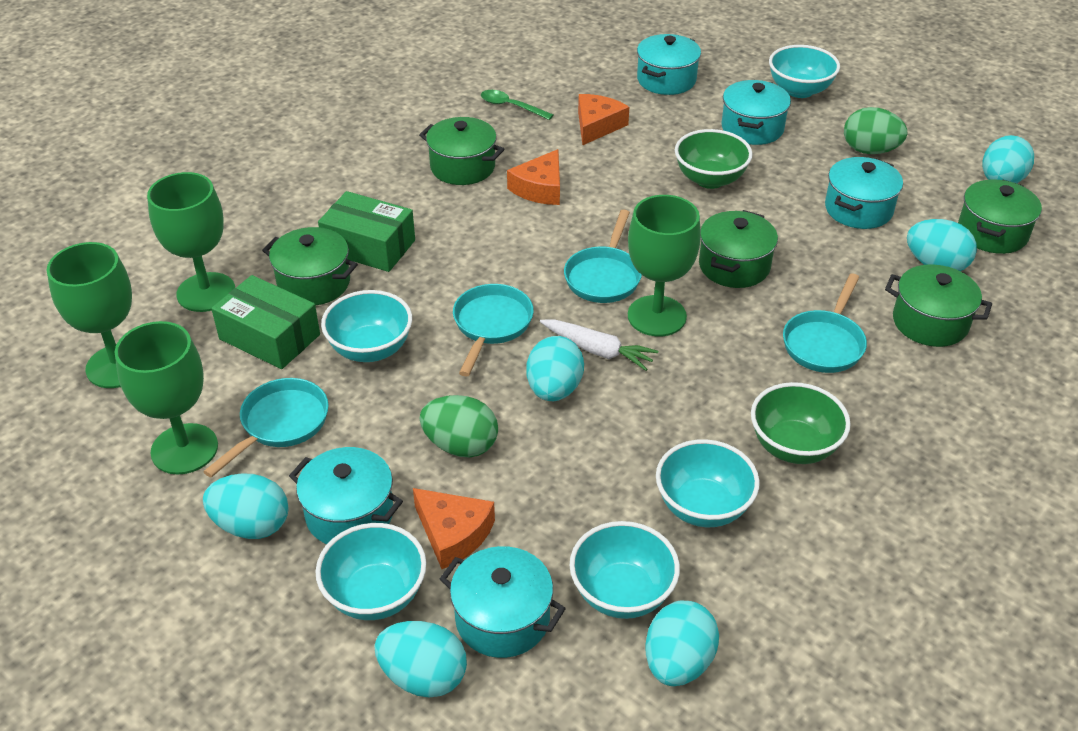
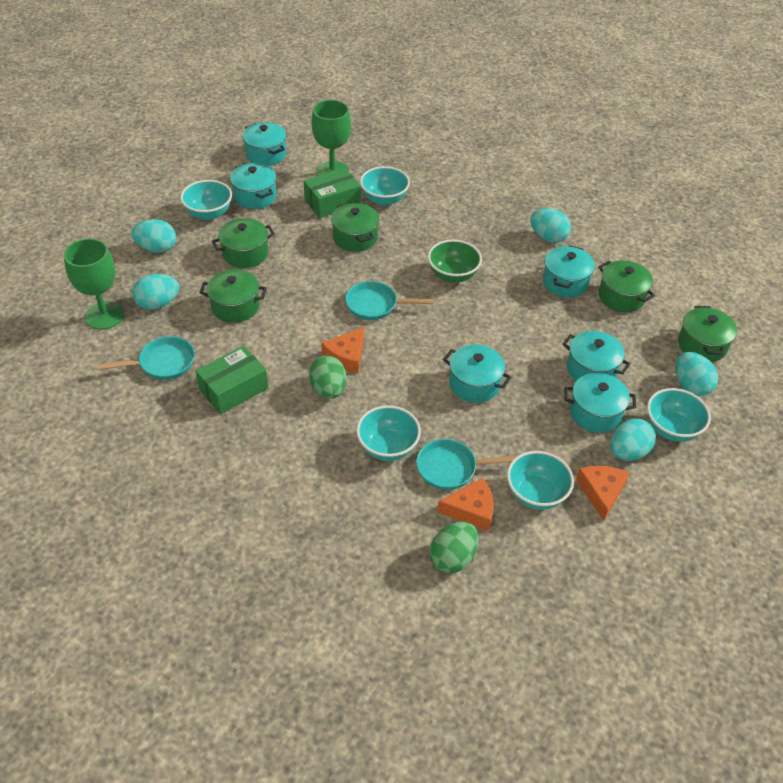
green bowl: [675,129,753,189] [751,382,851,464] = 2 -> [428,239,482,283] = 1
green goblet: [46,242,132,388] [115,321,218,474] [147,172,235,312] [628,195,701,336] = 4 -> [64,238,124,330] [312,100,351,176] = 2
green spoon: [481,90,553,120] = 1 -> none = 0
turquoise egg: [203,473,289,539] [374,621,467,698] [527,336,584,401] [646,600,719,686] [907,219,977,271] [983,135,1034,183] = 6 -> [131,219,176,253] [132,274,179,310] [530,208,571,243] [610,419,656,461] [675,352,718,396] = 5
turquoise pan: [203,378,329,478] [453,284,534,376] [564,210,642,303] [783,273,867,373] = 4 -> [97,336,195,380] [345,281,434,320] [416,439,519,490] = 3
turquoise pot: [289,447,403,544] [440,546,566,658] [637,34,701,95] [721,80,791,145] [825,157,903,229] = 5 -> [230,163,277,209] [242,122,287,165] [443,345,512,403] [543,245,595,297] [562,331,631,381] [564,373,637,433] = 6
white carrot: [540,319,658,371] = 1 -> none = 0

